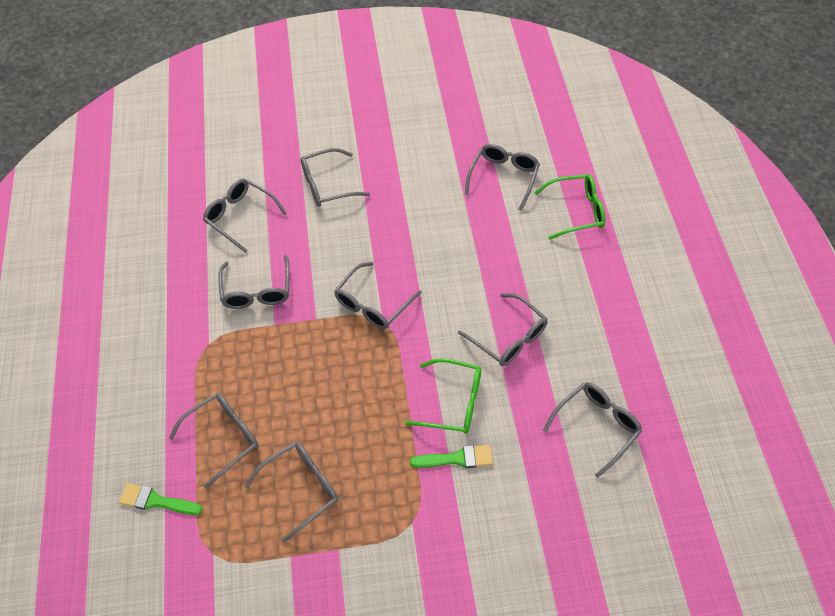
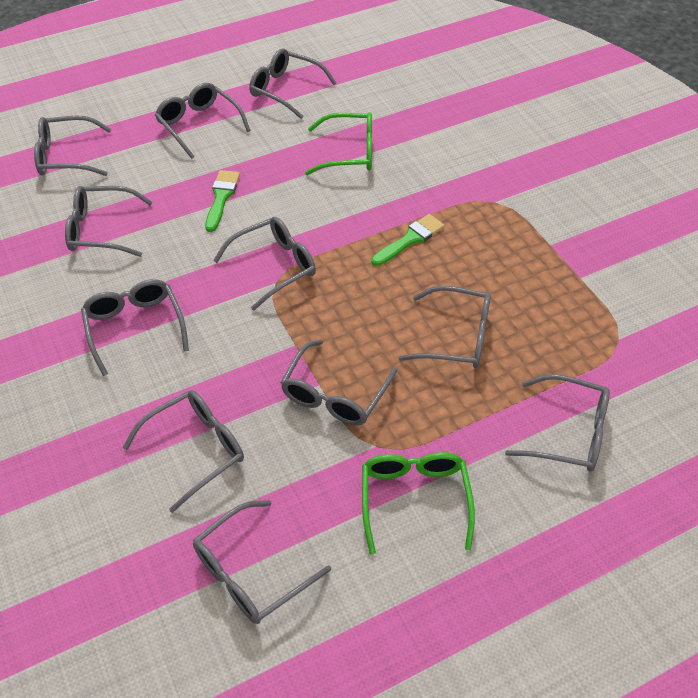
grey glasses: [169,393,259,489] [203,179,287,253] [218,255,290,309] [245,442,338,543] [300,148,370,207] [334,262,422,329] [458,293,548,366] [465,144,540,211] [543,382,642,478] = 9 -> [34,116,111,176] [65,186,153,257] [81,279,189,376] [123,390,244,513] [155,83,251,159] [193,500,331,624] [213,217,316,311] [249,48,336,119] [280,339,397,426] [399,286,491,368] [505,374,610,472] = 11

